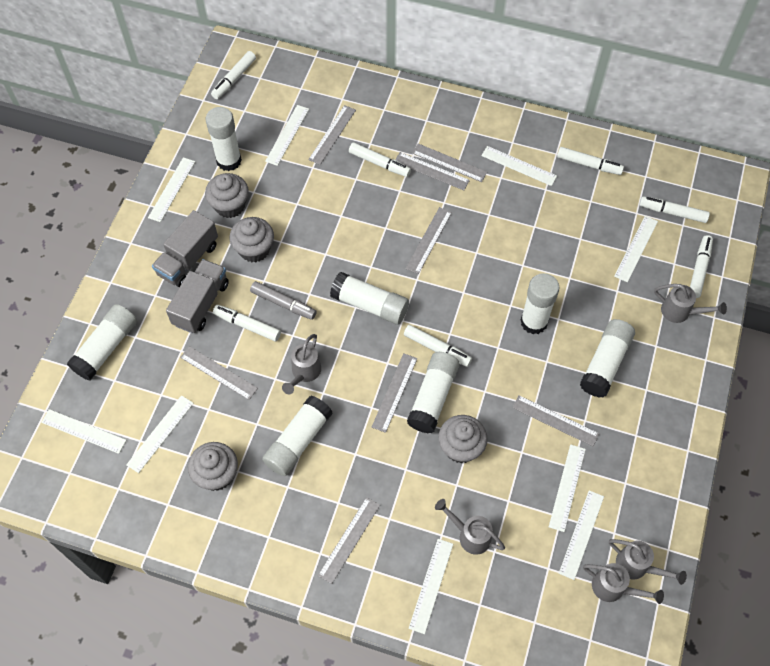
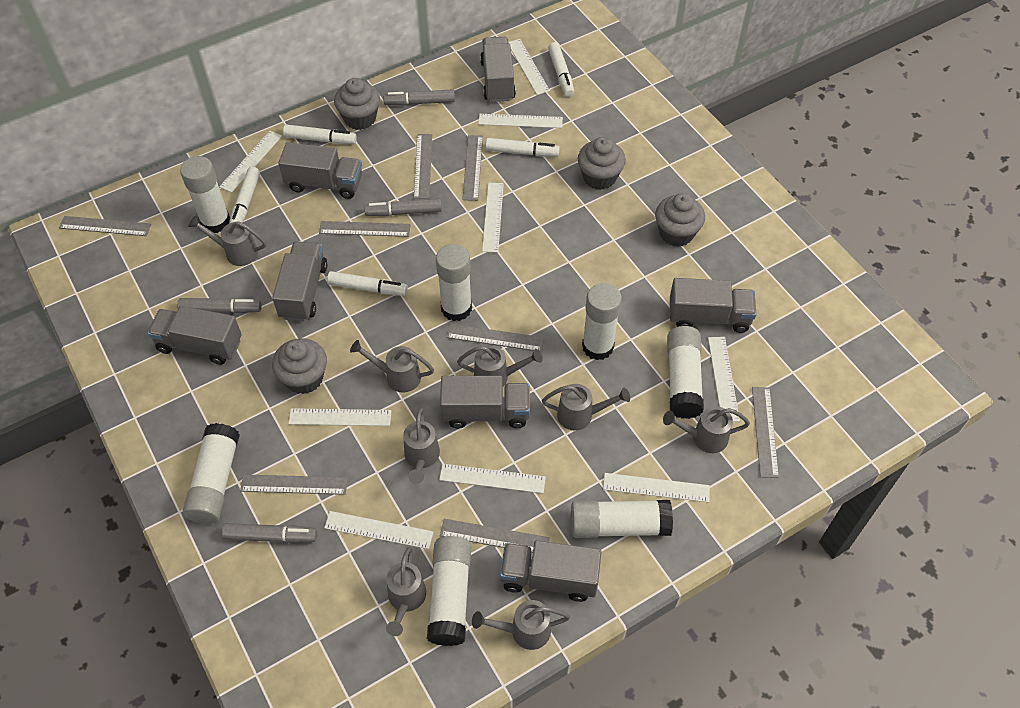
grey marker: [250,281,317,320] = 1 -> [177,298,262,313] [222,523,317,543] [364,198,442,216] [383,89,455,105] = 4
grey truck: [152,210,218,287] [166,259,229,333] = 2 -> [147,306,242,365] [272,241,327,322] [278,142,362,199] [440,376,530,429] [480,37,516,102] [500,541,601,602] [670,278,757,333] = 7
grey watering can: [282,334,321,394] [435,499,505,555] [583,563,664,604] [609,539,687,585] [654,284,727,323] = 5 -> [188,216,266,266] [350,340,434,393] [386,547,426,636] [403,408,440,484] [457,345,543,386] [472,600,570,650] [542,384,630,431] [663,406,750,453] = 8
white marker: [211,51,256,99] [213,305,281,341] [349,142,411,177] [404,325,472,367] [557,147,624,175] [639,196,710,223] [690,235,713,298] = 7 -> [229,167,260,224] [283,124,357,144] [327,271,408,296] [486,138,560,157] [548,42,574,97] = 5

